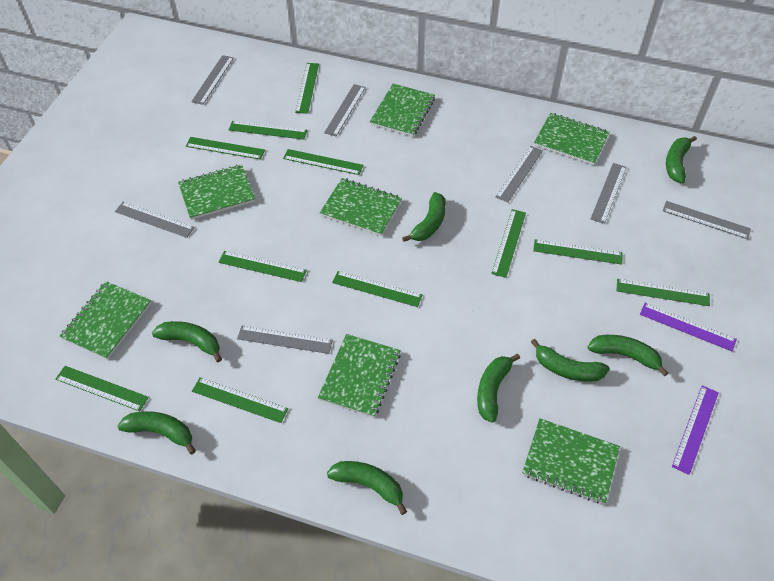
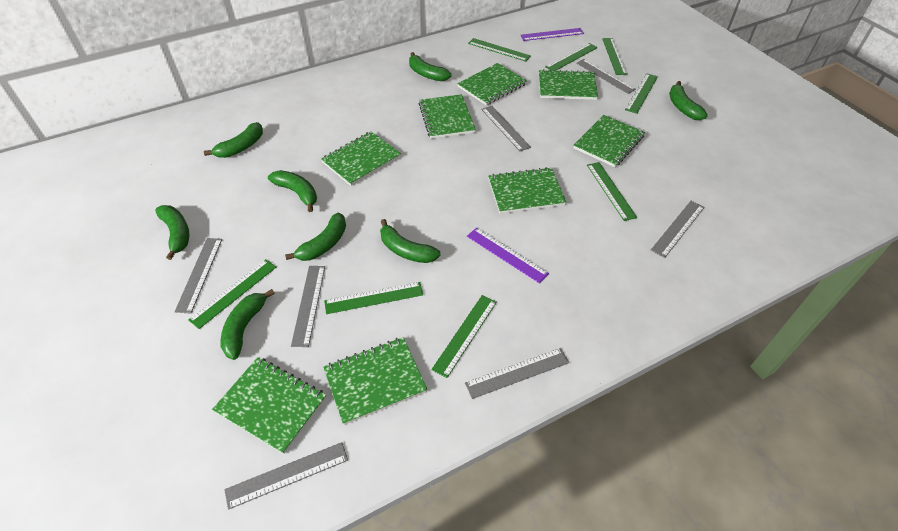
green notebook: [59,281,151,360] [178,164,255,220] [318,334,401,417] [320,178,402,236] [370,84,435,137] [522,418,620,504] [534,113,609,165] = 7 -> [212,357,326,454] [321,131,401,186] [323,337,427,425] [419,94,476,139] [457,63,527,106] [488,167,566,214] [539,69,598,100] [574,115,645,167] = 8
green ruler: [55,366,149,411] [186,137,265,160] [192,377,288,423] [219,251,307,282] [229,121,307,140] [283,149,363,175] [295,63,319,114] [332,271,422,307] [491,209,526,278] [533,239,623,265] [617,279,710,306] = 11 -> [188,259,276,329] [324,282,423,314] [431,295,497,378] [468,38,531,61] [545,43,598,71] [587,162,637,221] [602,38,628,75] [625,73,658,114] = 8

